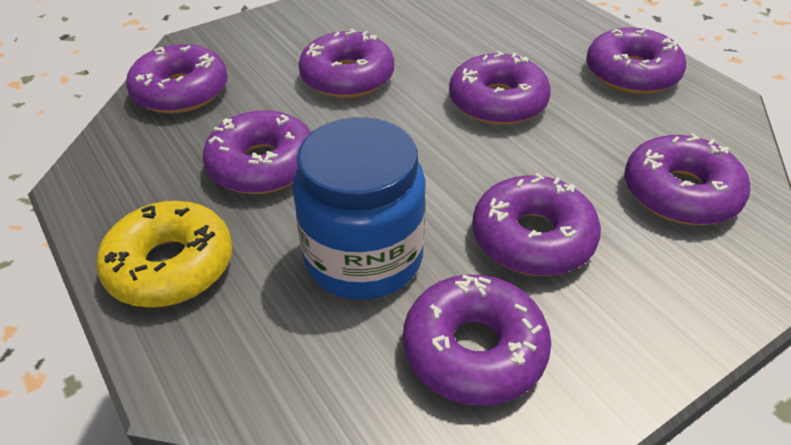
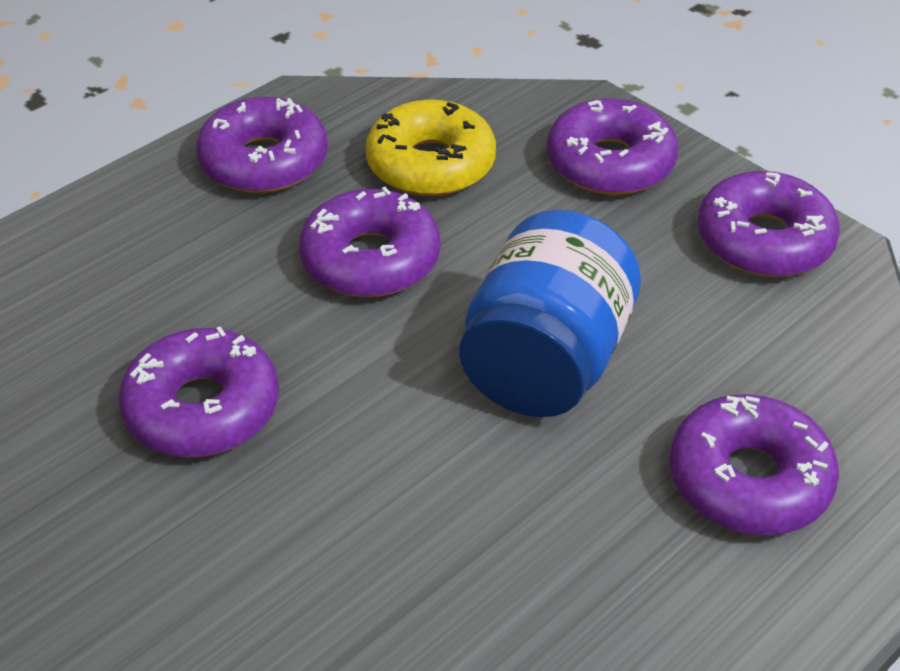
purple donut: [126,44,228,114] [203,110,311,194] [298,29,394,98] [403,275,551,406] [449,51,551,125] [473,173,601,276] [586,27,686,94] [625,133,750,225] = 8 -> [118,327,279,458] [196,97,328,193] [299,187,440,297] [547,98,678,195] [670,394,839,535] [698,171,840,277] = 6

